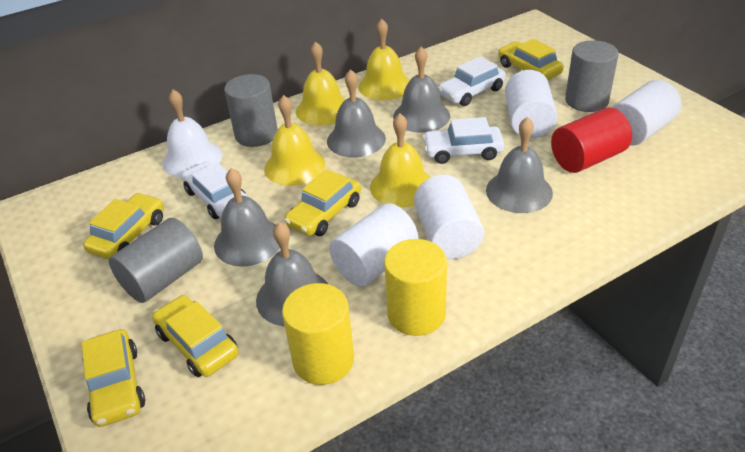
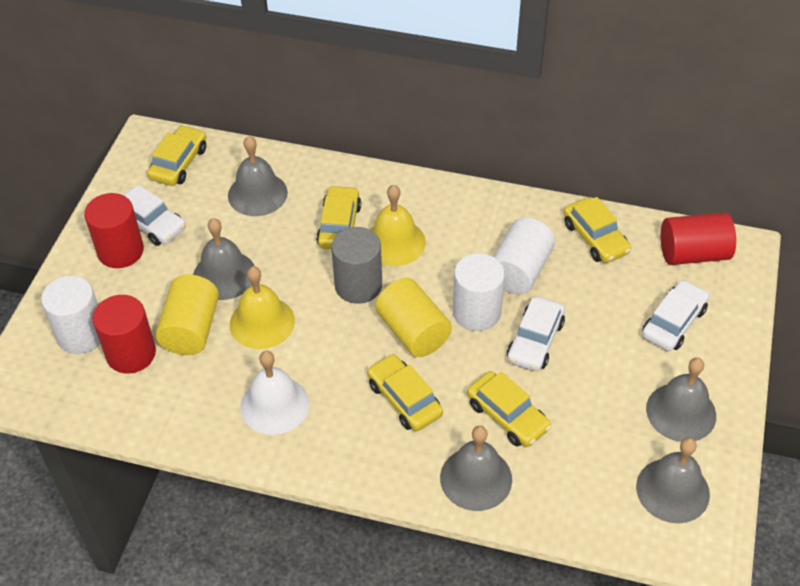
grey cylinder: [109,218,203,303] [224,74,278,147] [565,40,619,112] = 3 -> [331,227,382,304] = 1
red cylinder: [551,107,632,173] = 1 -> [84,193,144,268] [92,295,156,374] [661,212,736,265] = 3
white cylinder: [329,203,418,287] [414,175,484,259] [505,70,558,138] [611,80,681,145] = 4 -> [41,276,100,354] [453,253,505,331] [493,218,555,294] = 3
yellow bell: [264,95,325,186] [296,41,346,126] [358,19,410,100] [370,113,431,207] = 4 -> [230,266,295,349] [370,185,426,266] = 2

